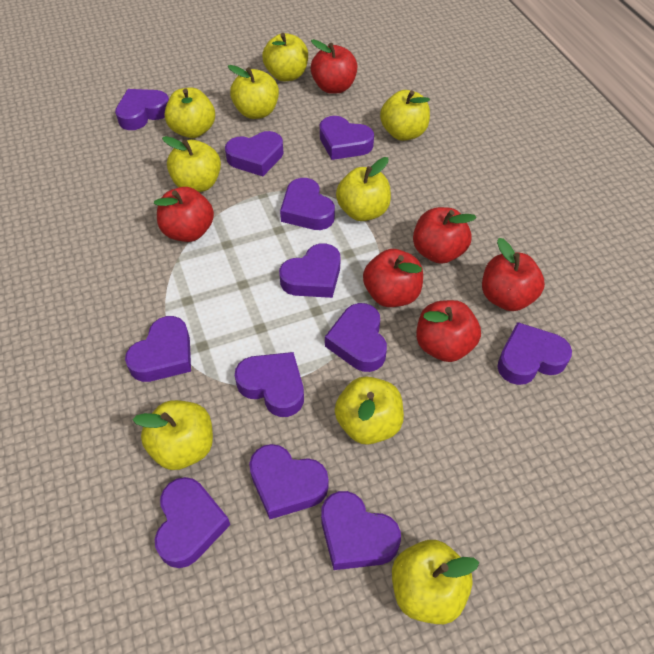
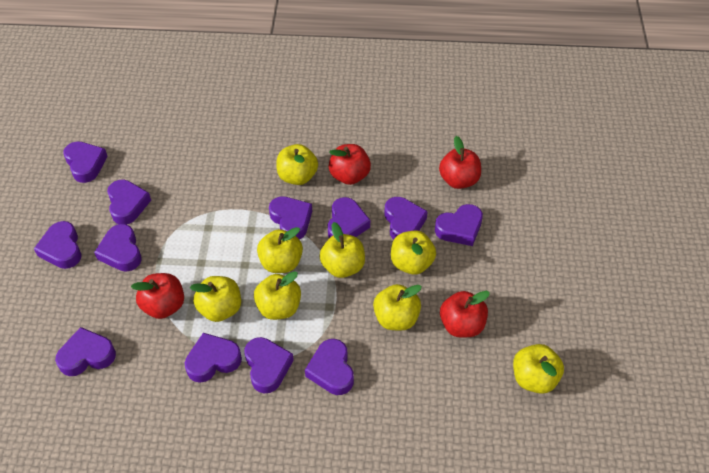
red apple: [154,187,214,242] [311,39,358,94] [363,249,423,307] [413,207,477,264] [416,300,481,362] [482,238,545,311] = 6 -> [131,273,184,319] [329,144,371,185] [439,136,481,189] [440,291,490,338] = 4
yellow apple: [133,400,213,470] [162,136,221,192] [165,87,215,138] [228,65,279,119] [262,33,308,81] [335,376,404,445] [336,157,391,221] [380,90,430,141] [392,540,479,624] = 9 -> [190,276,241,322] [254,271,301,320] [257,227,303,273] [276,144,318,185] [320,222,365,278] [373,284,422,330] [391,231,436,275] [513,344,564,394] = 8

